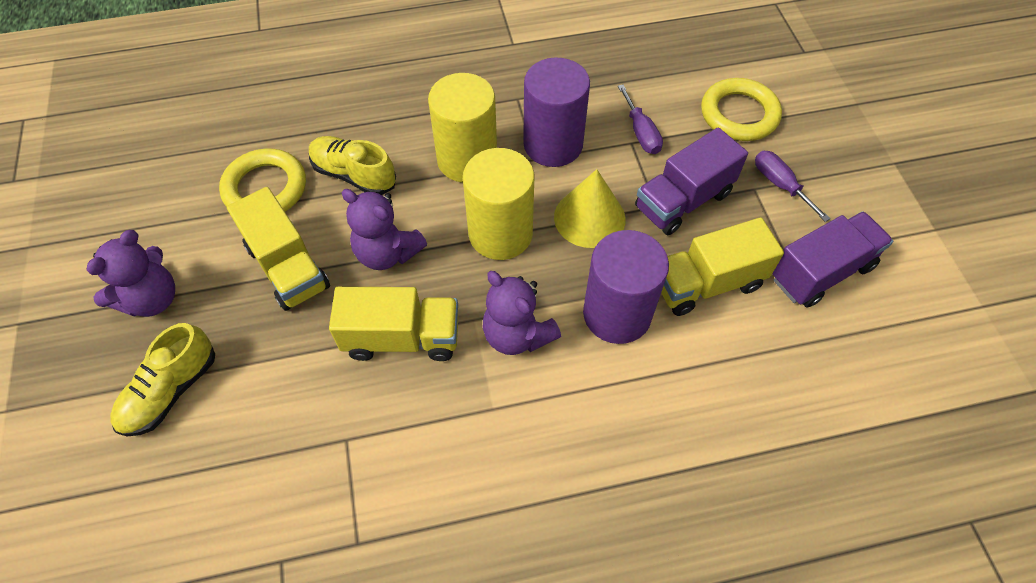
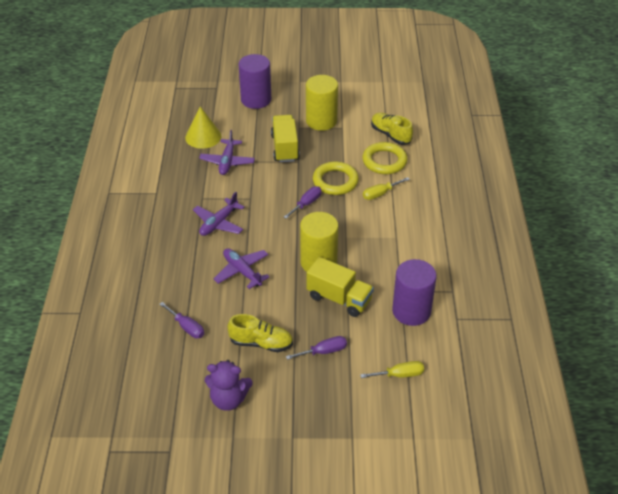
purple plane: none = 0 -> [193,192,245,236] [199,130,255,175] [214,248,269,289] = 3
purple screwdriver: [618,85,663,154] [755,151,830,222] = 2 -> [159,302,204,338] [284,186,322,219] [286,336,347,360] = 3
purple teddy bear: [87,230,175,317] [341,189,427,270] [483,271,561,355] = 3 -> [205,360,253,411] = 1
purple truck: [635,127,748,235] [772,211,893,308] = 2 -> none = 0
yellow screwdriver: none = 0 -> [360,361,424,378] [363,177,410,200] = 2
yellow truck: [227,187,330,311] [329,286,459,361] [661,217,784,316] = 3 -> [271,115,300,162] [306,257,374,317] = 2

